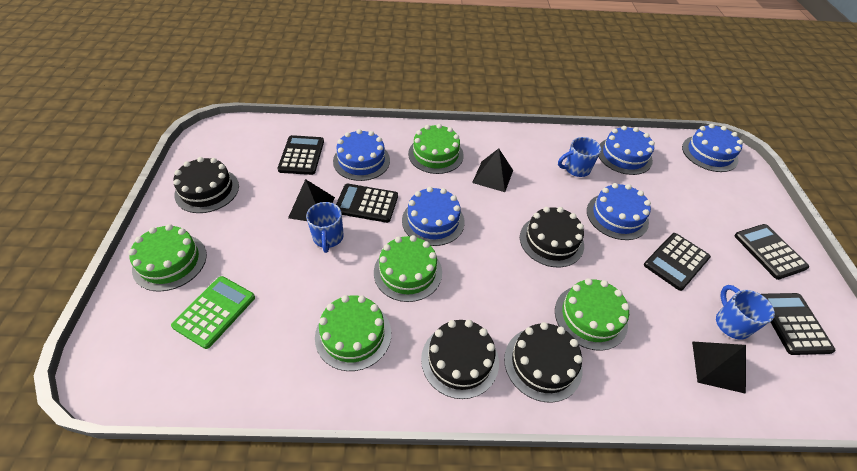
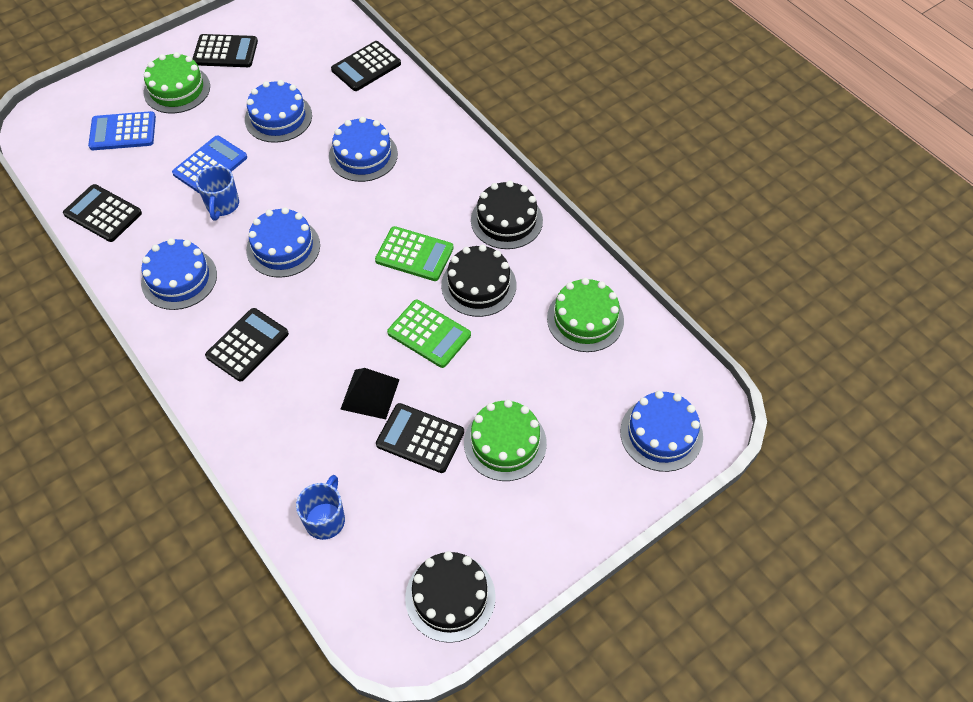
black cake: [173,157,239,213] [421,320,499,399] [504,322,583,403] [520,207,584,267] = 4 -> [405,551,496,643] [441,244,516,317] [471,181,543,249] = 3
black pyramid: [288,179,335,221] [472,148,513,192] [692,341,746,394] = 3 -> [340,368,400,419] = 1
blue calculator: none = 0 -> [88,111,156,150] [172,135,247,194] = 2
blue mug: [306,202,344,253] [558,137,601,177] [716,285,775,340] = 3 -> [196,166,239,220] [296,475,345,540] = 2
green cake: [129,224,207,292] [315,295,391,371] [374,235,442,302] [408,124,464,174] [555,278,630,351] = 5 -> [144,52,210,113] [464,400,547,481] [547,278,624,352] = 3
green calculator: [171,276,255,349] = 1 -> [375,226,454,281] [387,300,471,368] = 2

